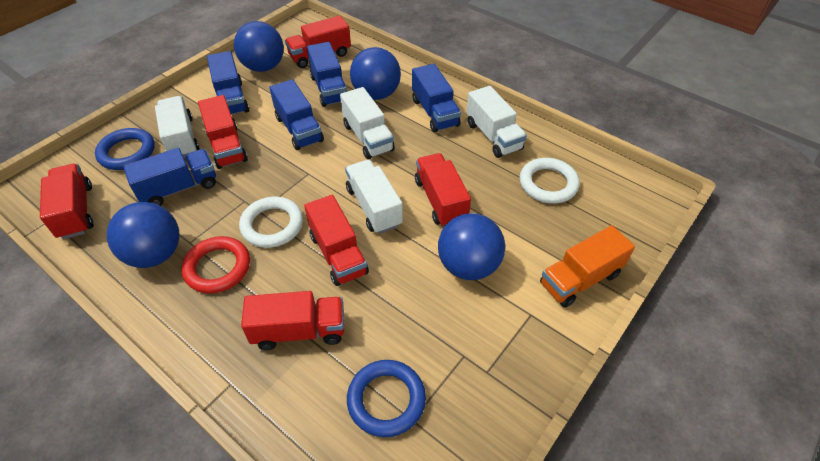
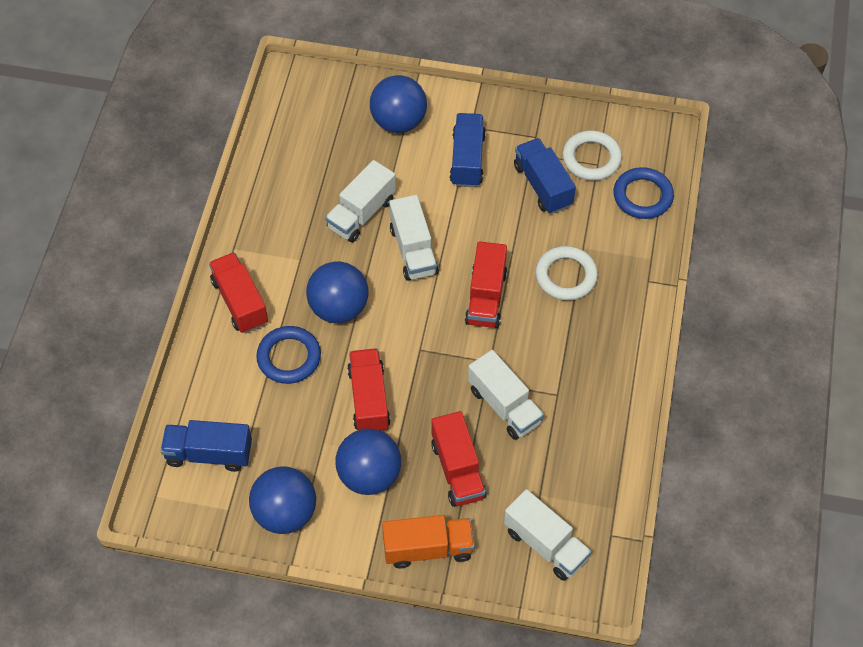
blue truck: [123,148,216,206] [207,51,249,115] [269,79,324,150] [307,42,348,107] [412,64,461,132] = 5 -> [161,420,252,472] [450,113,486,187] [514,138,576,214] = 3
red ring: [181,236,250,294] = 1 -> none = 0
red truck: [40,164,93,239] [198,95,248,169] [241,291,344,350] [285,16,351,68] [304,195,369,286] [415,153,471,227] = 6 -> [209,252,268,333] [347,348,390,432] [431,411,487,507] [465,241,507,328] = 4

